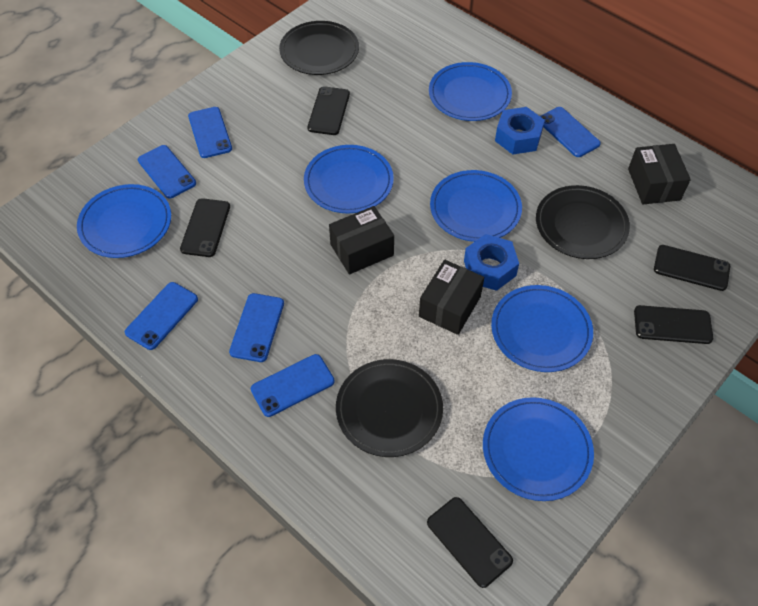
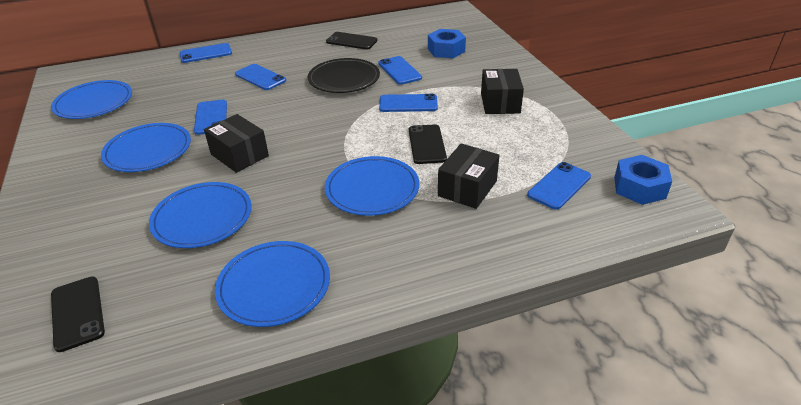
black phone: [180,198,230,257] [307,86,350,135] [427,497,513,588] [634,305,713,344] [654,245,730,291] = 5 -> [51,277,105,352] [326,32,378,50] [409,124,447,164] = 3
black plate: [279,21,359,75] [336,359,443,457] [536,185,630,259] = 3 -> [308,58,380,93] = 1
blue plate: [77,184,171,258] [304,145,394,213] [429,62,512,121] [430,170,522,242] [483,397,594,501] [491,285,593,372] = 6 -> [51,80,132,119] [101,123,191,172] [149,182,252,248] [215,241,330,327] [325,156,419,216] = 5

